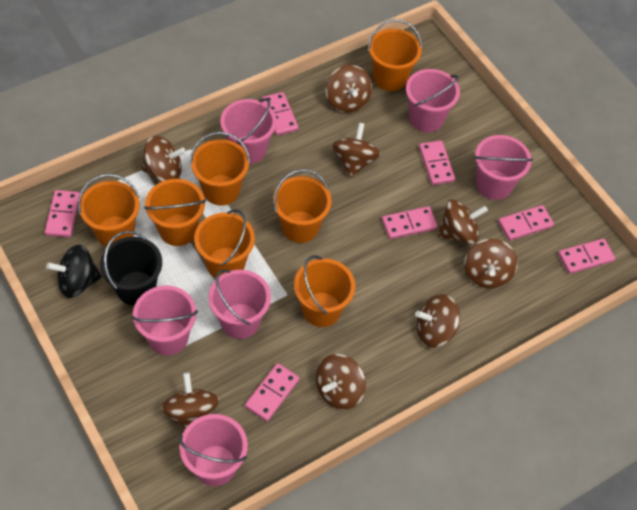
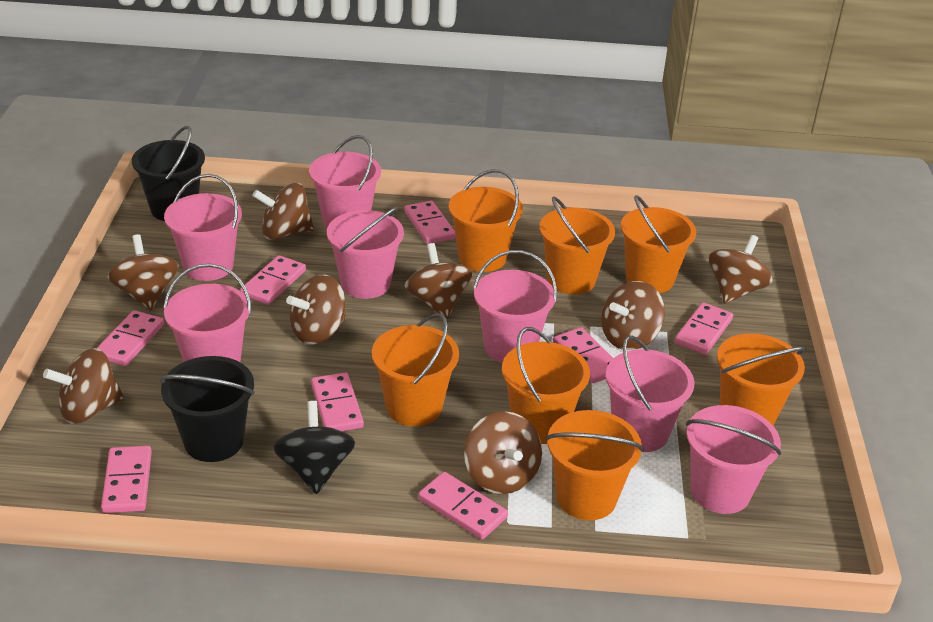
black bucket: [100,231,162,306] = 1 -> [132,126,205,221] [159,356,255,462] = 2
pink bucket: [131,286,198,355] [179,414,248,486] [208,269,271,339] [220,98,277,164] [406,69,460,132] [474,135,533,200] = 6 -> [163,263,252,362] [164,174,242,281] [309,135,381,228] [327,207,404,299] [473,250,557,363] [605,336,695,452] [686,405,781,514] = 7
pink domino: [45,190,80,237] [245,363,299,421] [262,92,299,136] [382,206,438,239] [419,140,455,185] [498,205,554,241] [558,239,615,274] = 7 -> [97,310,164,366] [101,446,152,513] [240,255,306,305] [311,373,364,431] [404,201,456,244] [418,472,508,539] [553,327,613,383] [675,302,733,355] = 8

